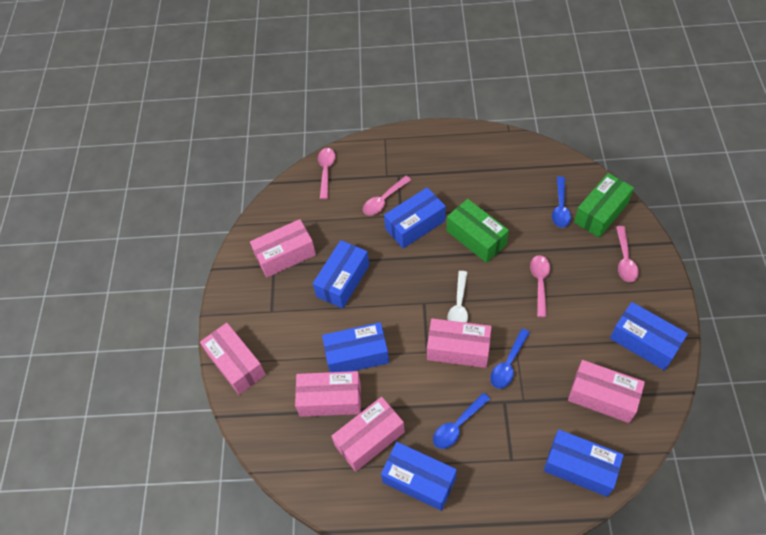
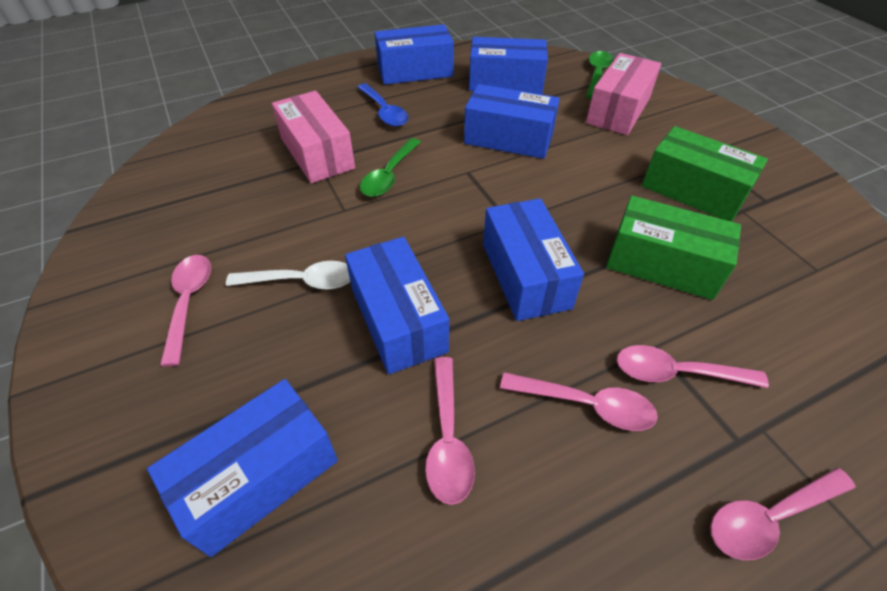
blue spoon: [433,393,490,449] [490,329,530,389] [552,177,571,228] = 3 -> [357,84,409,127] = 1
green spoon: none = 0 -> [360,138,421,197] [586,51,614,99] = 2
pink box: [200,323,266,395] [250,219,316,278] [295,371,361,417] [331,397,405,472] [427,318,491,368] [568,360,645,423] = 6 -> [272,91,355,183] [586,53,661,135] = 2
pink spoon: [318,148,335,199] [363,176,411,215] [530,255,550,317] [616,226,639,282] = 4 -> [160,255,211,367] [425,357,475,505] [500,372,658,431] [617,345,769,388] [710,468,855,560] = 5

